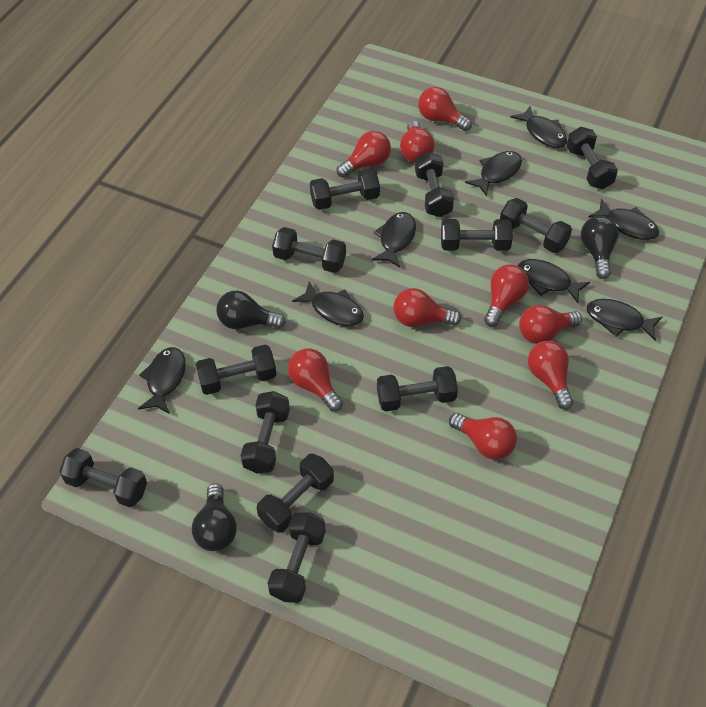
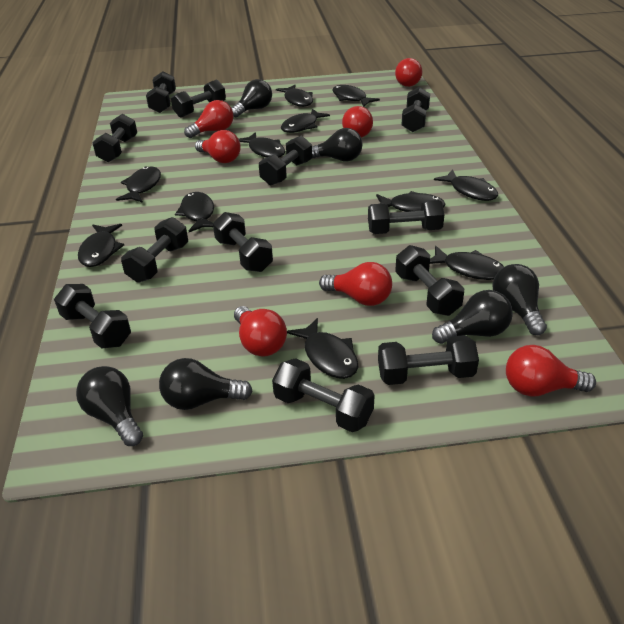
black fish: [138,347,186,414] [292,281,364,326] [372,212,416,267] [465,151,522,196] [510,105,567,148] [518,259,590,303] [587,299,662,341] [588,199,659,240] = 8 -> [78,224,124,267] [116,166,161,203] [175,192,214,232] [239,132,285,158] [276,85,313,107] [281,108,330,133] [287,318,358,379] [332,85,380,107] [376,191,446,212] [430,246,504,280] [434,169,498,201] = 11
black light bulb: [192,483,237,551] [216,290,286,329] [581,216,619,279] = 3 -> [76,366,143,446] [159,358,253,410] [231,79,272,117] [312,128,363,161] [432,290,513,344] [492,264,547,335] = 6
red light bulb: [288,348,343,411] [336,131,391,178] [393,288,461,327] [400,121,435,163] [418,87,472,131] [449,413,517,460] [484,264,529,327] [519,305,582,344] [528,341,573,410] = 9 -> [184,100,233,138] [195,130,241,163] [234,306,287,356] [319,262,392,306] [342,106,373,138] [395,58,422,87] [506,345,596,397] = 7

